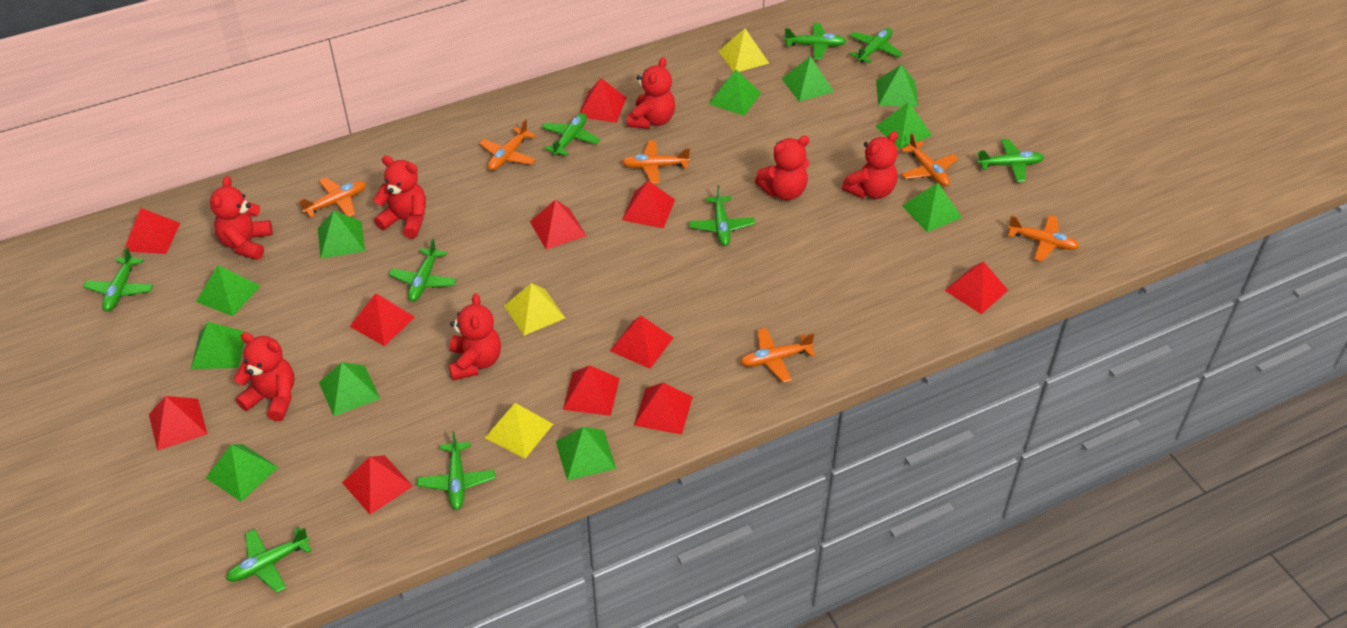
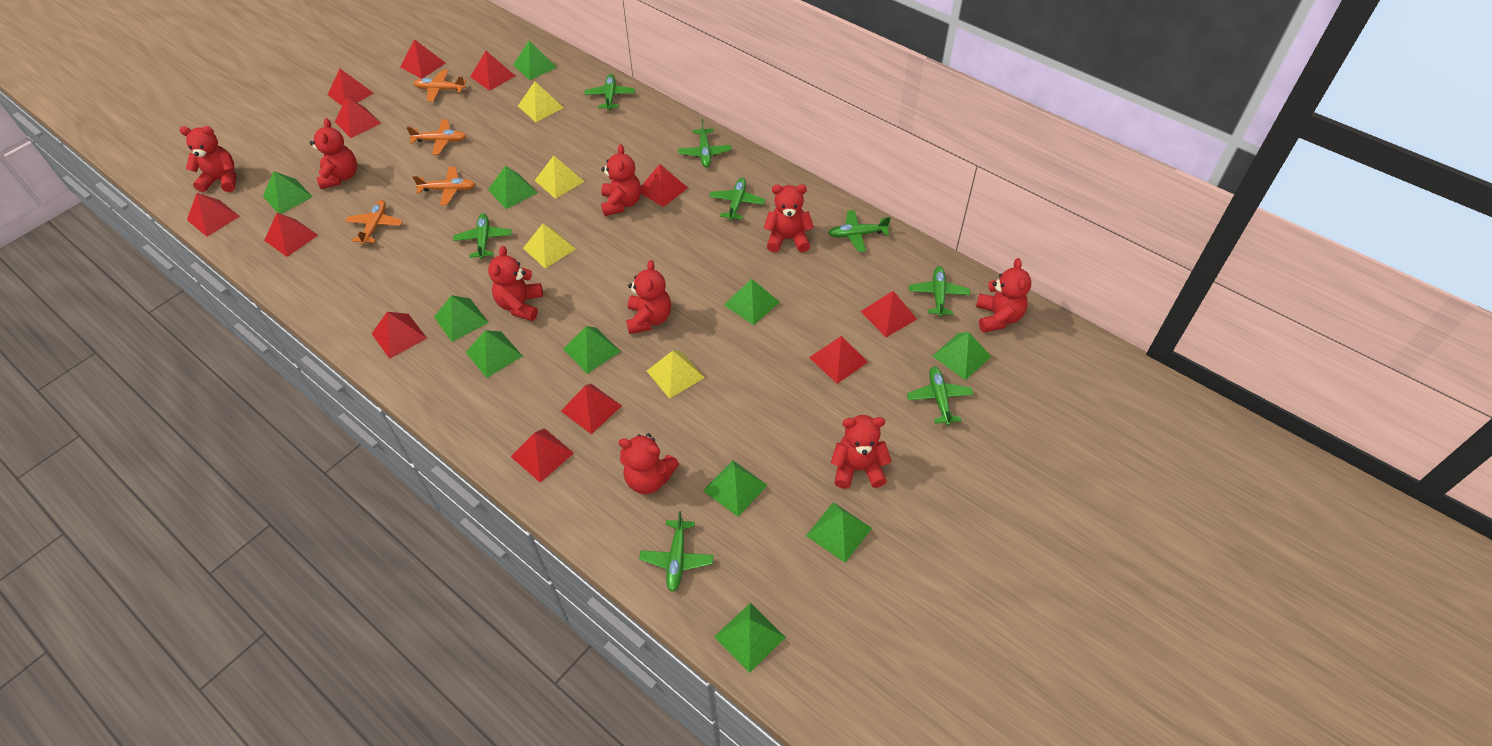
green plane: [83,246,153,312] [226,527,312,593] [389,238,457,302] [417,431,495,510] [542,113,600,156] [689,185,755,246] [784,23,846,59] [849,28,903,63] [977,139,1044,182] = 9 -> [453,213,512,259] [584,74,635,110] [639,511,714,592] [678,119,732,168] [709,178,765,221] [828,210,891,252] [907,367,974,426] [909,266,970,317] = 8
orange plane: [299,178,366,218] [479,119,536,171] [622,140,690,184] [740,328,816,383] [901,133,958,186] [1008,215,1080,261] = 6 -> [345,200,402,245] [406,119,466,155] [413,70,466,102] [413,167,476,205] = 4
red pyramid: [124,208,180,254] [149,396,207,451] [342,455,413,515] [350,293,415,346] [530,200,586,249] [563,365,620,416] [579,78,627,123] [610,316,674,369] [622,181,675,228] [634,383,693,435] [944,261,1008,314] = 11 -> [187,193,240,237] [264,213,318,257] [328,69,374,106] [335,97,381,138] [372,312,427,359] [401,39,445,79] [470,51,515,91] [511,428,574,482] [561,384,622,434] [641,164,688,207] [809,336,868,384] [860,291,917,337] = 12
red teddy bear: [210,176,273,260] [234,332,295,421] [373,156,426,239] [449,293,501,381] [627,57,675,129] [755,136,809,200] [842,131,898,199] = 7 -> [179,126,236,192] [310,118,357,189] [488,246,543,321] [601,144,641,216] [618,433,679,494] [626,260,671,334] [764,184,814,252] [831,415,892,489] [976,258,1031,333] = 9
yellow pyramid: [485,403,553,459] [504,283,565,336] [718,28,769,72] = 3 -> [518,81,564,122] [523,224,576,268] [534,156,585,199] [647,351,705,399] = 4

